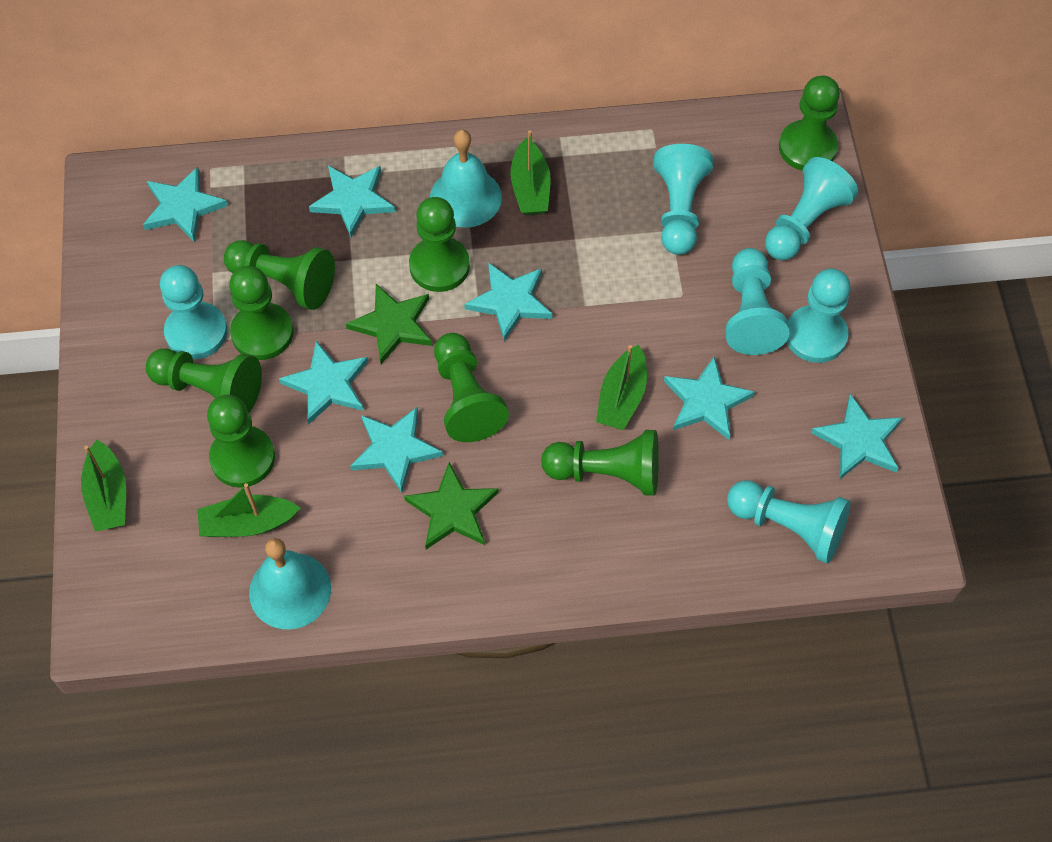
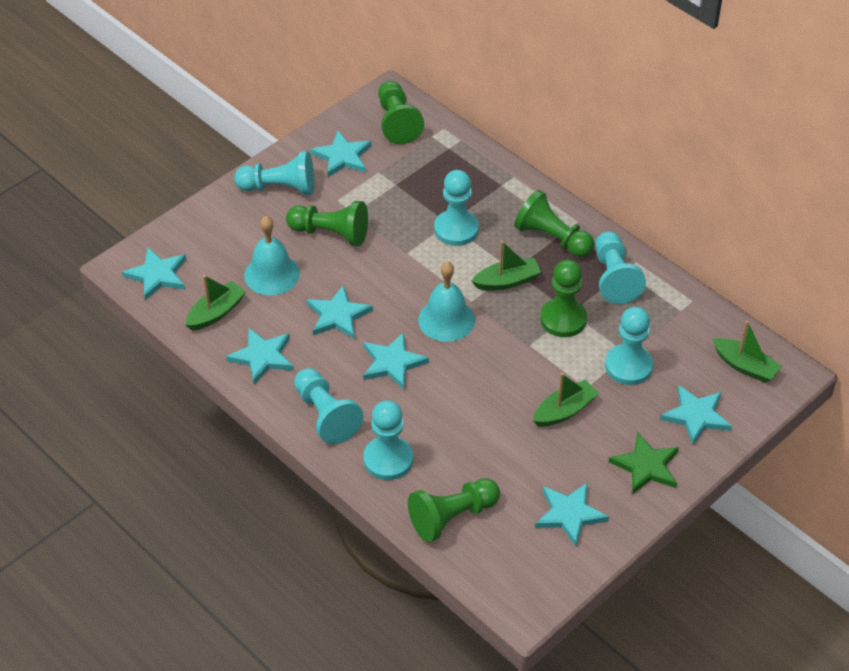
green pawn: [146,348,262,412] [207,395,275,488] [224,240,335,310] [229,266,293,360] [409,197,470,292] [434,333,509,442] [541,430,659,496] [779,75,840,171] = 8 -> [286,201,368,246] [378,81,424,144] [408,478,500,542] [514,190,594,257] [540,260,587,337] = 5
green star: [346,284,433,364] [404,462,498,549] = 2 -> [609,432,679,494] = 1

